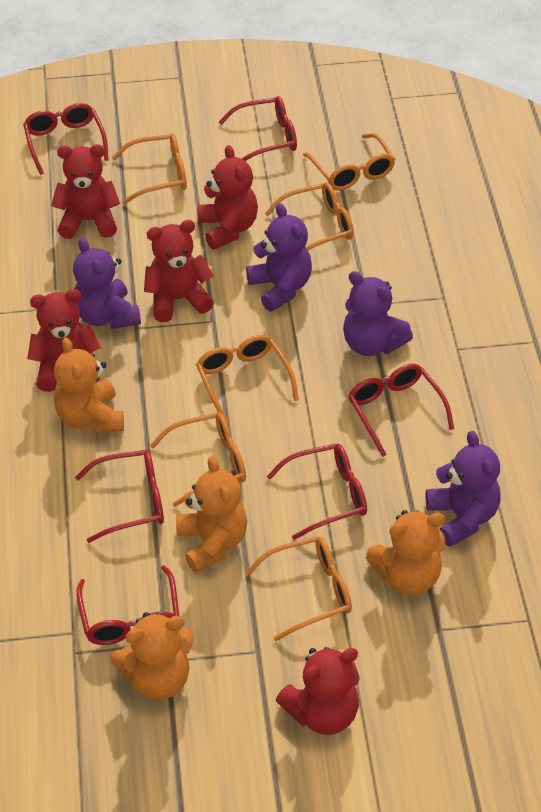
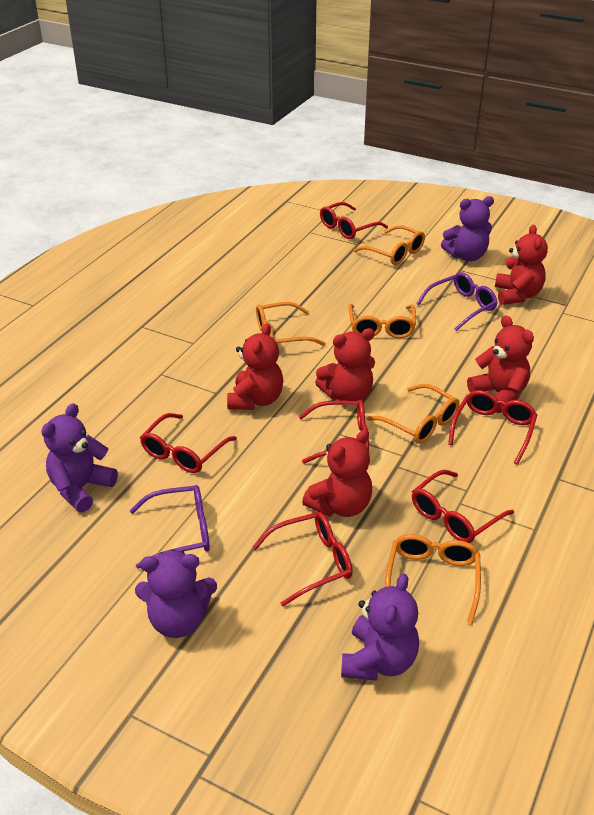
orange glasses: [112,133,187,204] [150,412,246,507] [196,335,299,423] [246,536,352,641] [265,182,354,251] [303,133,395,191] = 6 -> [256,302,326,346] [348,304,416,338] [354,225,425,265] [367,384,459,444] [385,534,481,623] = 5
orange teddy bear: [54,337,124,433] [110,612,194,700] [176,456,247,573] [366,510,445,595] = 4 -> none = 0
purple glasses: none = 0 -> [130,485,210,569] [417,272,498,331] = 2

